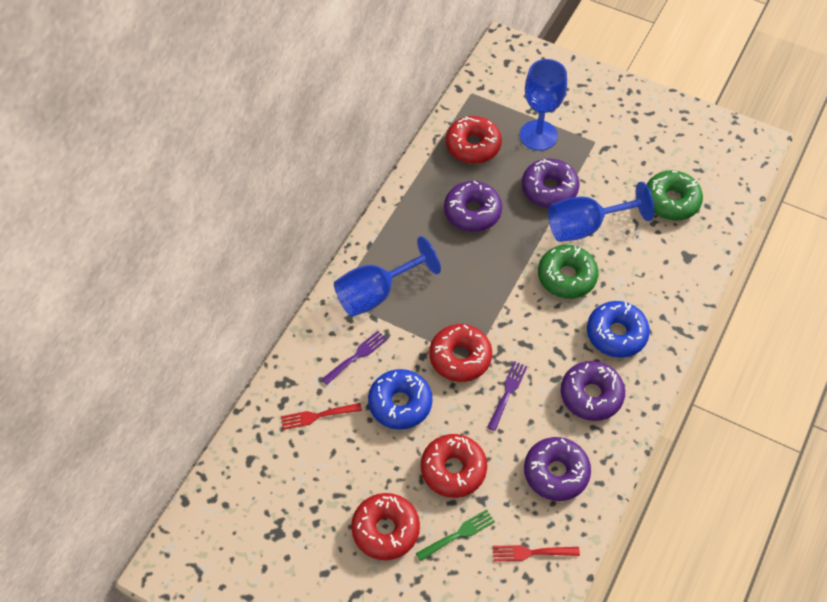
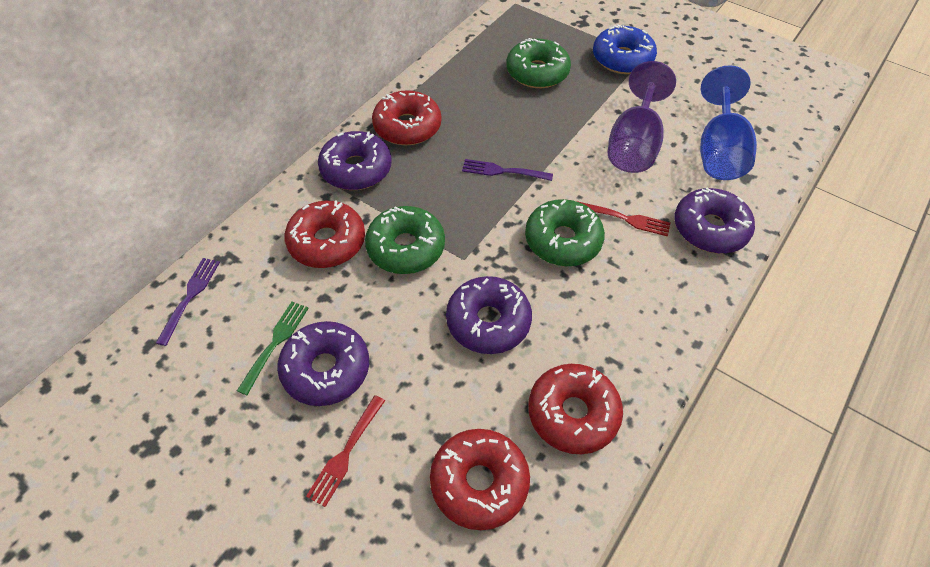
blue donut: [368,369,432,430] [587,301,650,358] = 2 -> [593,25,657,74] = 1
blue goblet: [334,236,441,317] [520,59,567,151] [548,182,654,242] = 3 -> [700,65,757,180] = 1
green donut: [538,245,599,299] [647,170,703,221] = 2 -> [365,206,445,274] [506,38,571,88] [525,199,605,266] = 3
purple goblet: none = 0 -> [608,61,676,173] = 1

